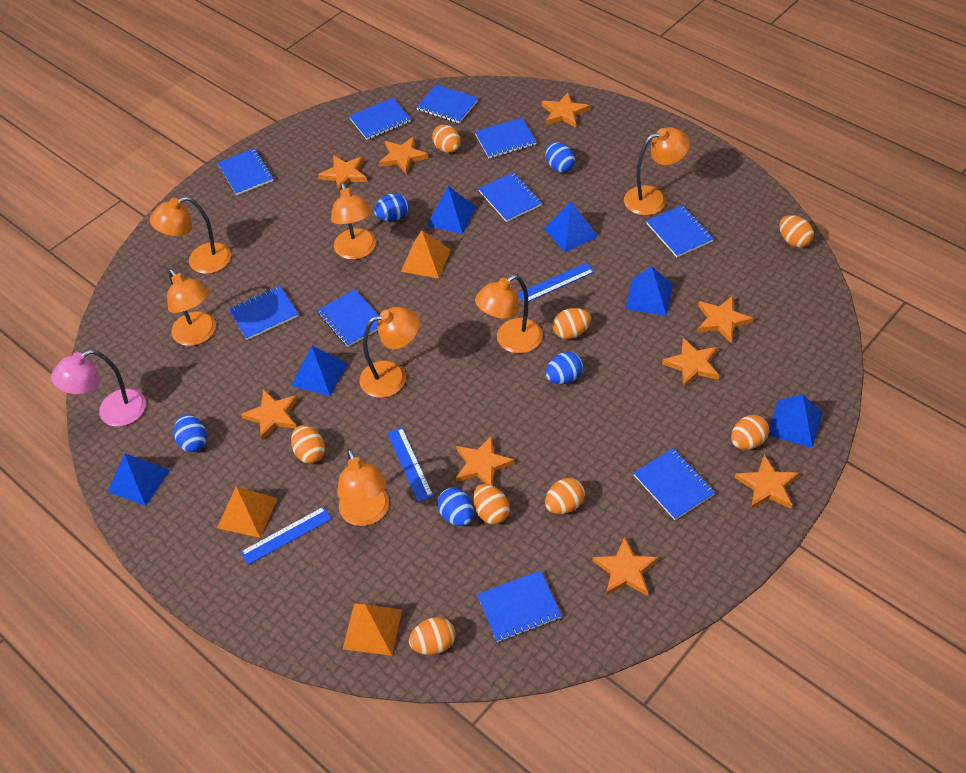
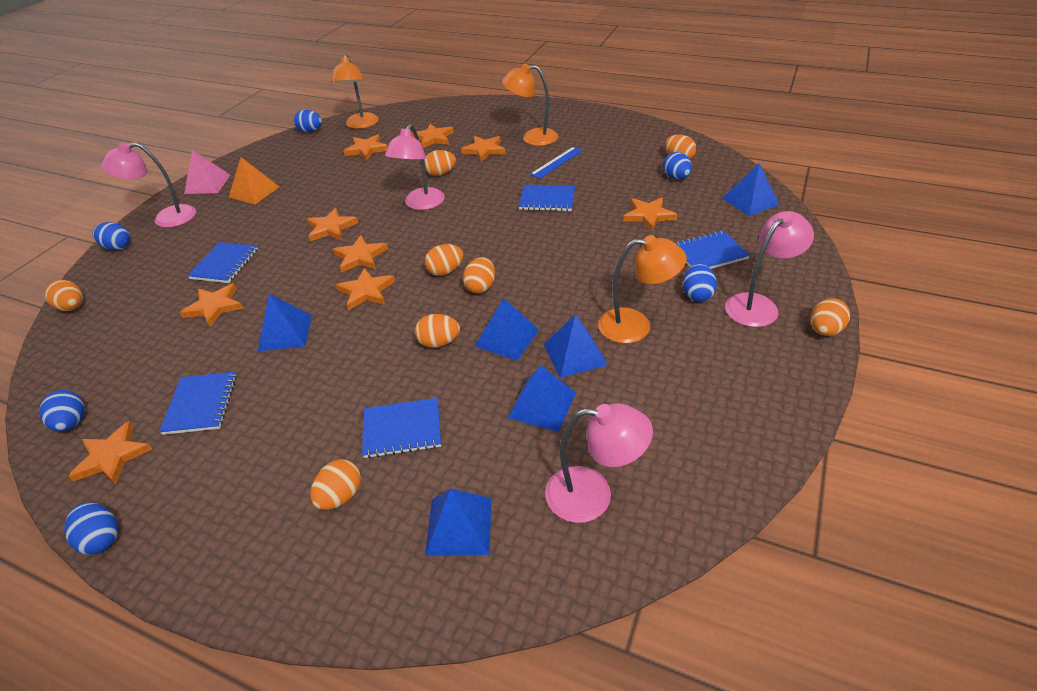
blue egg: [174,414,207,452] [374,193,409,221] [437,488,474,526] [545,142,575,173] [546,352,583,384] = 5 -> [39,390,85,432] [64,502,119,555] [93,222,130,251] [293,110,322,132] [663,152,692,180] [683,264,717,302] = 6
blue notebook: [217,148,274,195] [228,286,299,340] [317,289,379,347] [349,98,411,140] [416,85,478,123] [475,118,537,158] [477,570,562,642] [478,172,542,222] [634,448,715,520] [646,205,714,257] = 10 -> [159,372,237,435] [187,242,258,283] [362,398,441,458] [519,185,575,211] [675,230,750,269] = 5
blue ruler: [241,507,331,565] [387,427,434,502] [517,262,594,303] = 3 -> [530,147,583,179] = 1
orange lamp: [150,196,231,274] [167,269,216,346] [331,182,376,260] [337,448,389,526] [359,307,420,398] [475,275,543,353] [624,127,690,215] = 7 -> [331,54,379,129] [502,64,558,146] [598,235,687,344] = 3
orange pyramid: [217,486,278,538] [343,603,402,656] [401,230,451,278] = 3 -> [229,157,279,204] = 1
pink lamp: [51,350,146,427] = 1 -> [101,142,196,228] [385,124,445,210] [545,403,653,523] [725,211,814,327] = 4
pink pyramid: none = 0 -> [184,150,230,194] = 1

